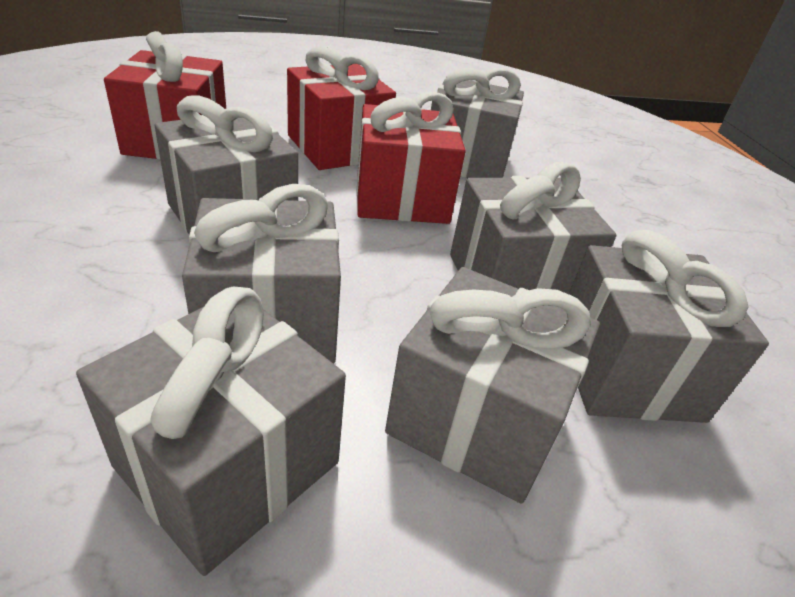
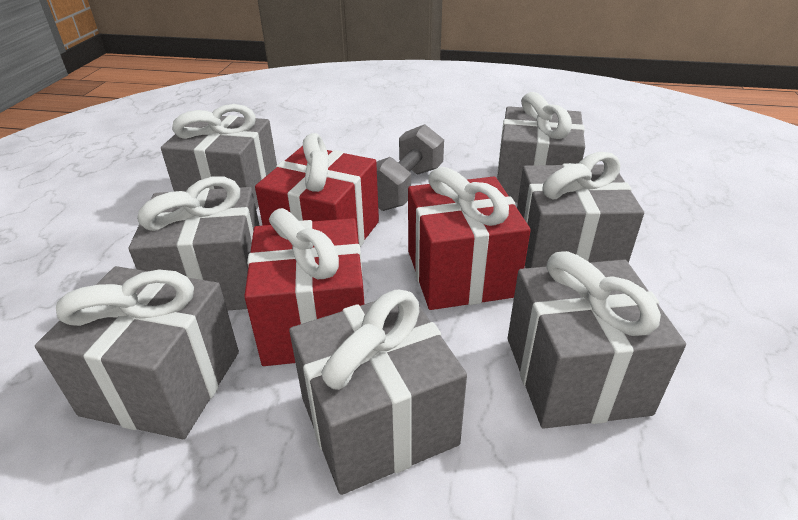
grey dumbbell: none = 0 -> [376,124,444,211] = 1

